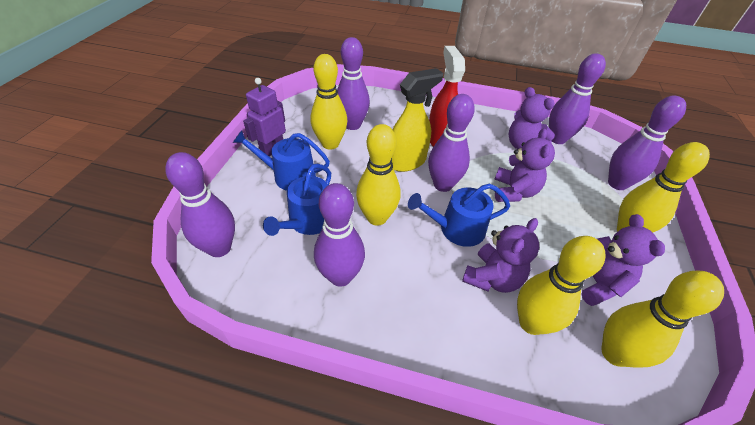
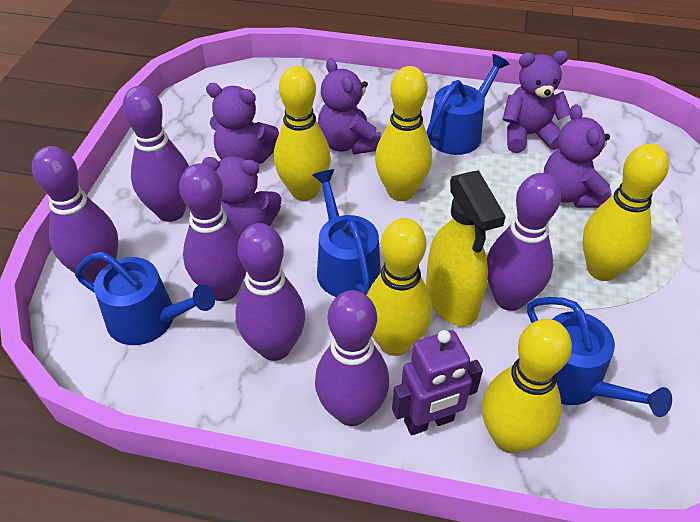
blue watering can: [233,130,330,191] [263,164,331,236] [408,184,510,247] = 3 -> [75,252,215,345] [312,169,381,297] [426,54,509,155] [527,297,672,417] = 4
purple teddy bear: [462,218,539,293] [495,128,555,202] [509,87,555,149] [581,214,665,306] = 4 -> [202,156,281,234] [206,83,279,164] [318,58,382,154] [503,50,570,153] [544,104,612,208] = 5
red spray bottle: [429,46,465,147] = 1 -> none = 0

